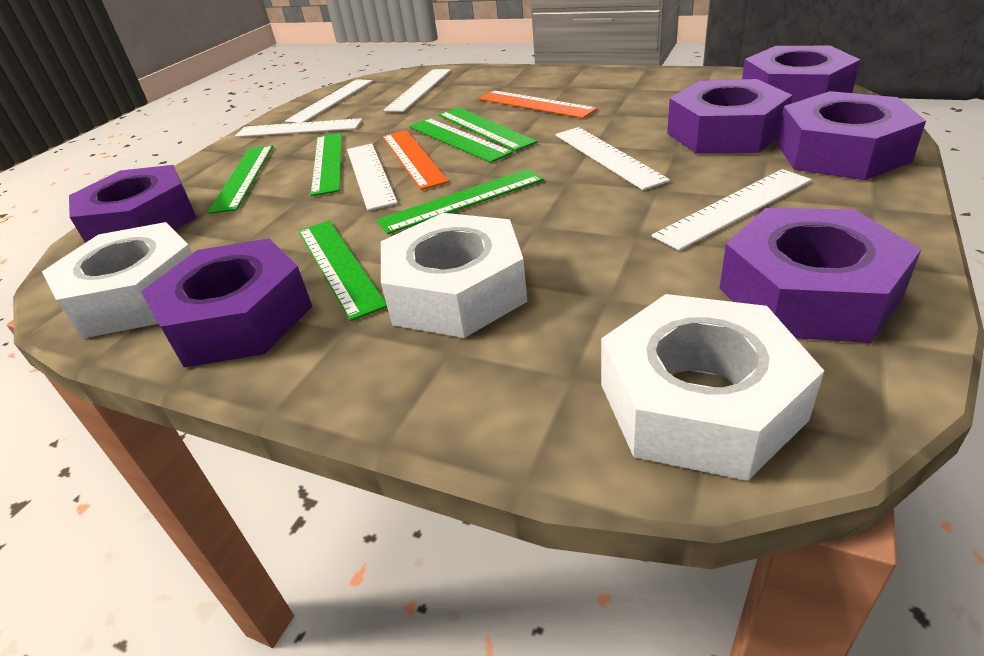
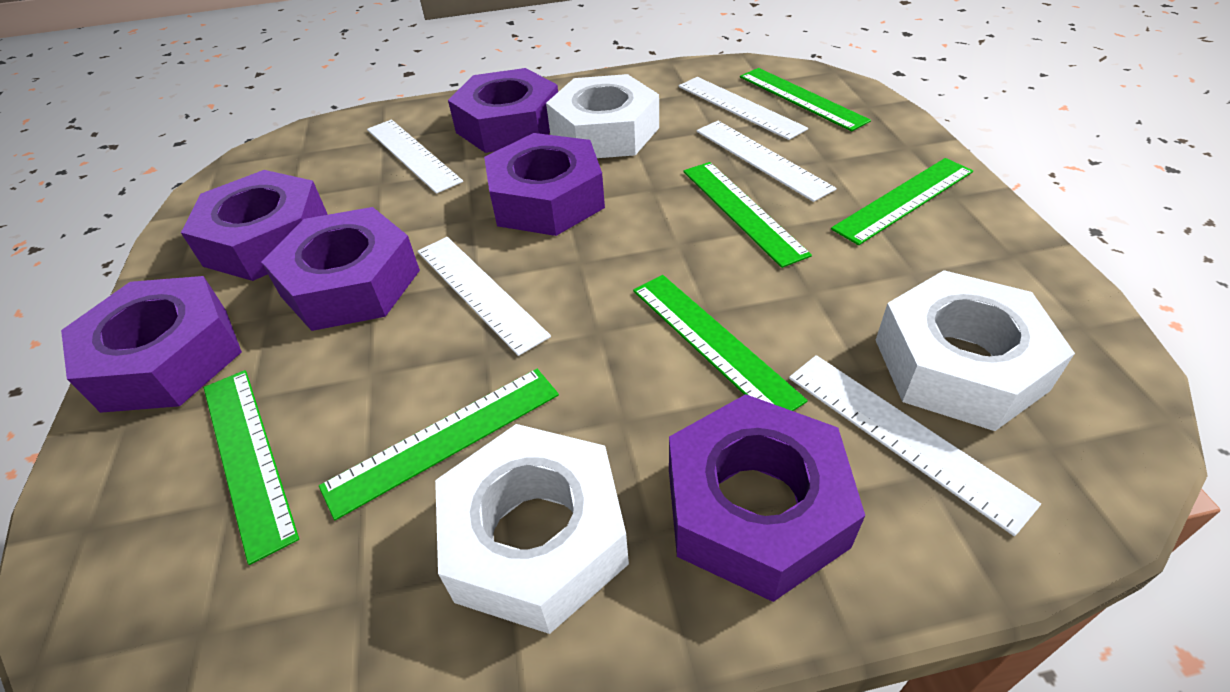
orange ruler: [383,130,449,190] [478,90,598,118] = 2 -> none = 0
white ruler: [235,118,362,137] [285,79,373,123] [347,144,398,211] [383,69,451,112] [556,127,670,190] [652,169,812,251] = 6 -> [367,120,463,194] [417,237,551,356] [679,77,808,140] [696,121,836,202] [789,355,1041,536] = 5

